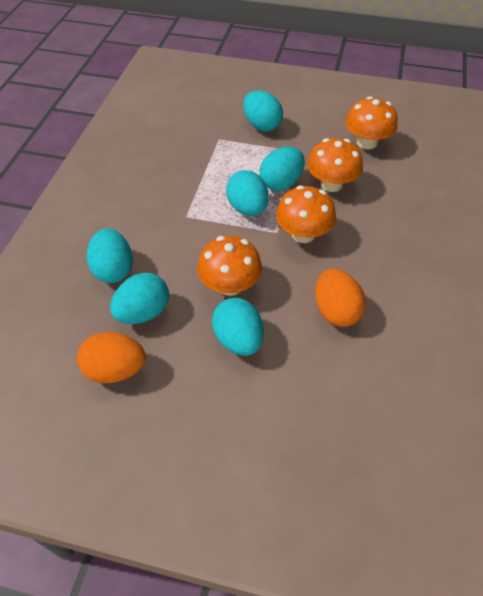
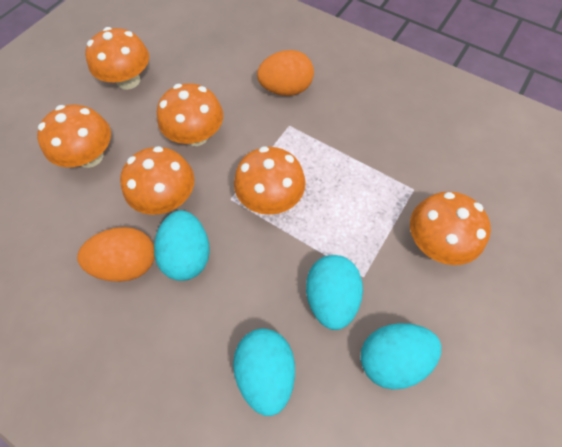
orange mushroom: [197,236,262,296] [276,185,336,243] [307,138,363,192] [345,96,398,150] = 4 -> [37,105,111,168] [85,27,149,90] [120,146,194,215] [157,83,223,146] [234,146,306,215] [410,191,491,265] = 6
turquoise egg: [87,228,133,283] [110,273,169,324] [212,298,264,356] [226,170,269,216] [243,91,283,131] [260,147,305,191] = 6 -> [154,210,210,281] [233,328,295,416] [306,255,363,330] [361,323,441,390] = 4

